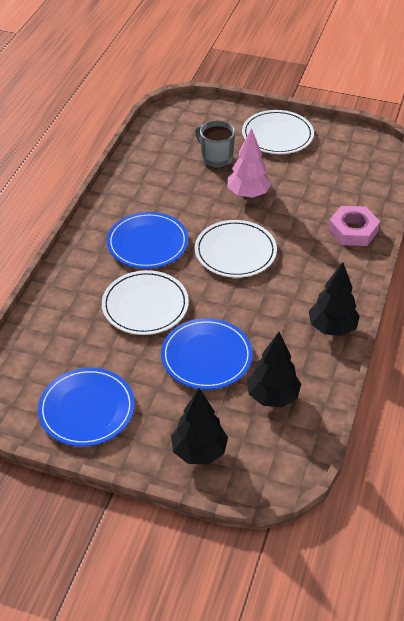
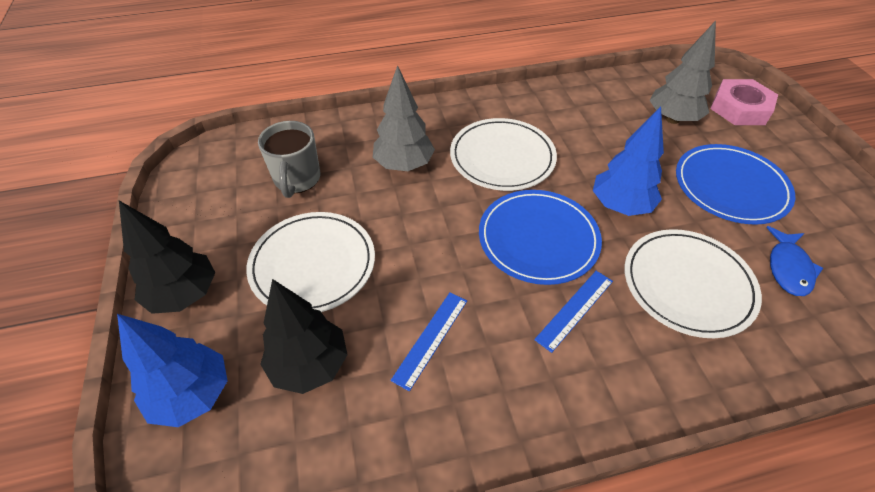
black tree: [171,388,228,465] [247,332,301,407] [309,262,360,336] = 3 -> [119,201,216,314] [260,279,348,394] = 2
blue fish: none = 0 -> [766,226,823,296] = 1
blue plate: [38,368,135,446] [107,212,188,269] [161,318,253,390] = 3 -> [479,190,602,285] [676,144,795,225] = 2
blue ruler: none = 0 -> [390,292,467,391] [534,271,613,353] = 2
blue tree: none = 0 -> [117,314,227,427] [593,107,664,216] = 2
grey tree: none = 0 -> [373,65,435,171] [649,21,716,124] = 2
pink tree: [227,128,271,198] = 1 -> none = 0

